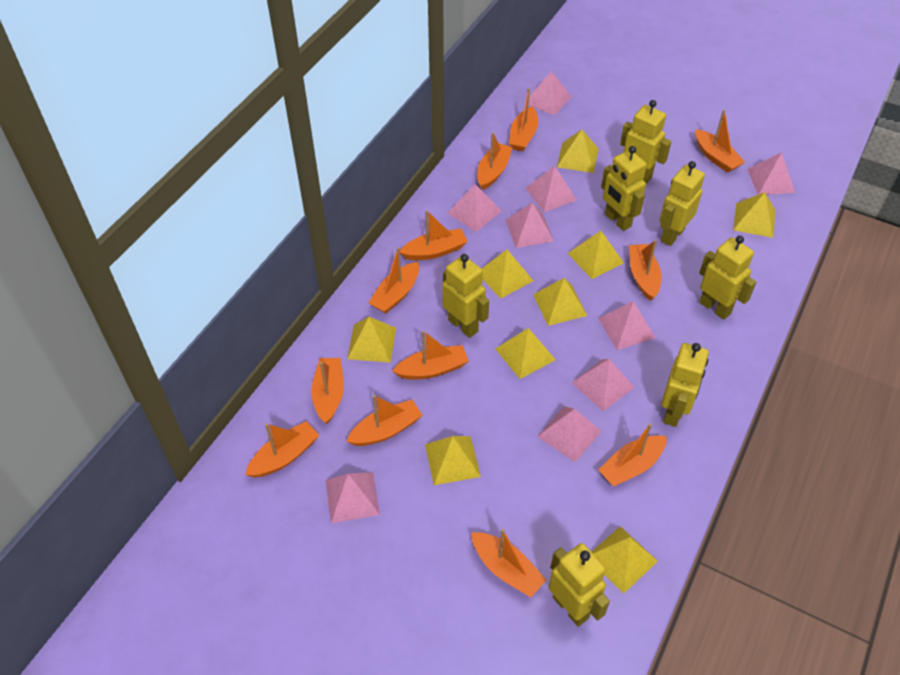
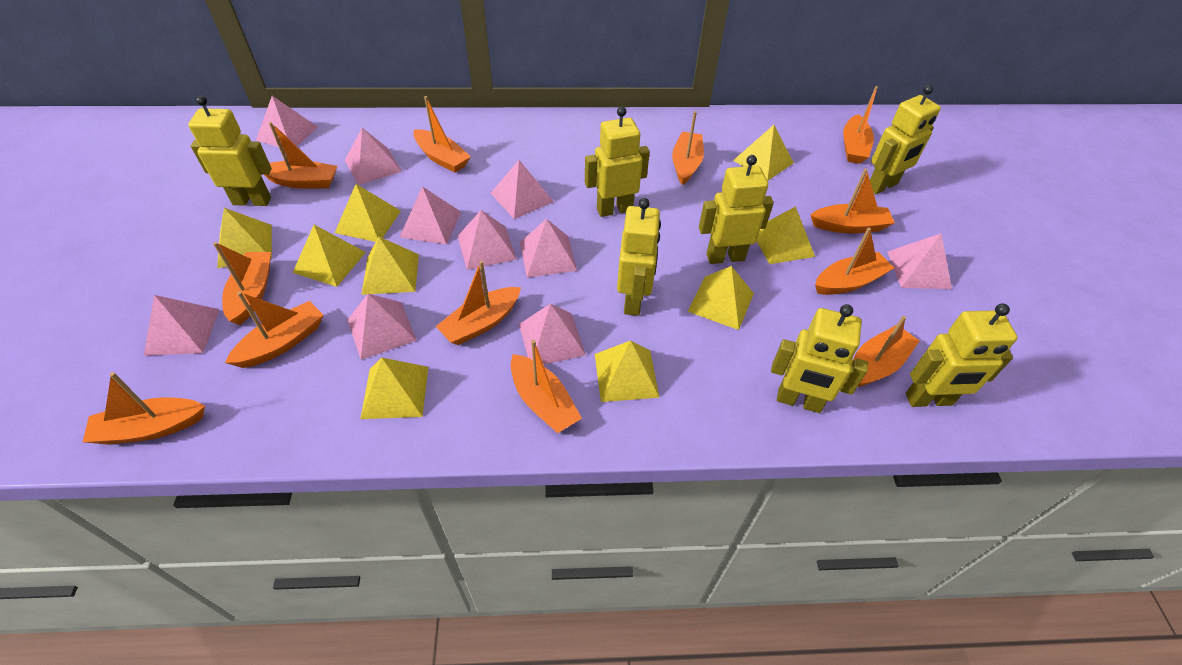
pink pyramid: [325,472,380,523] [447,184,501,232] [506,203,554,248] [525,72,572,116] [526,166,577,212] [537,406,602,462] [571,359,634,412] [598,301,656,350] [747,152,795,195] = 9 -> [144,295,220,356] [256,96,318,147] [345,128,402,185] [348,294,417,360] [400,187,461,244] [457,210,517,270] [491,160,554,219] [519,304,586,365] [520,219,577,278] [888,234,952,289] = 10

